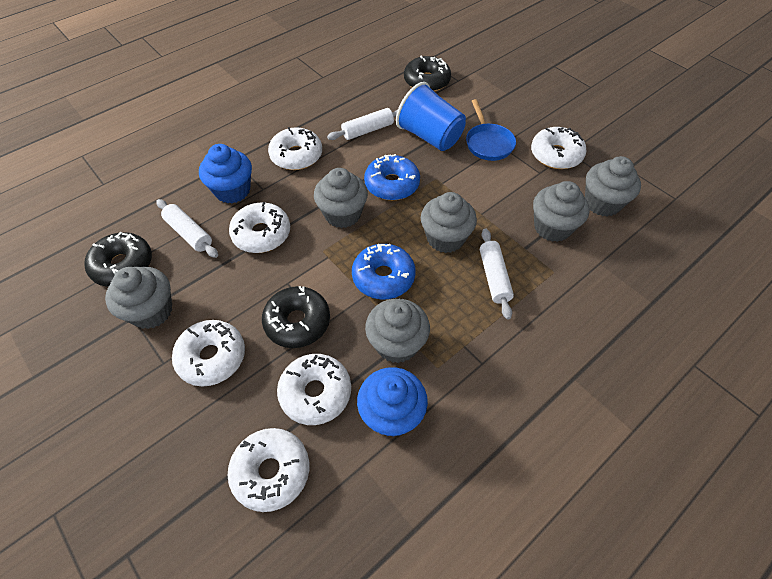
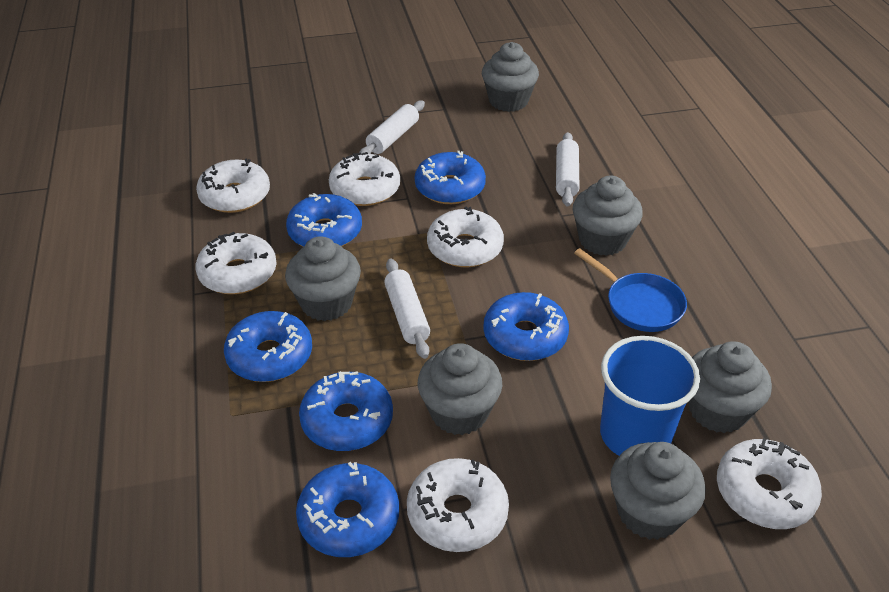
black donut: [84,232,152,287] [262,286,330,348] [404,56,451,92] = 3 -> none = 0
blue cupcake: [199,144,252,204] [357,367,428,437] = 2 -> none = 0
blue donut: [352,244,416,299] [364,154,420,200] = 2 -> [224,311,312,382] [286,193,362,247] [296,461,399,557] [299,371,393,451] [415,151,486,204] [483,292,569,361] = 6

